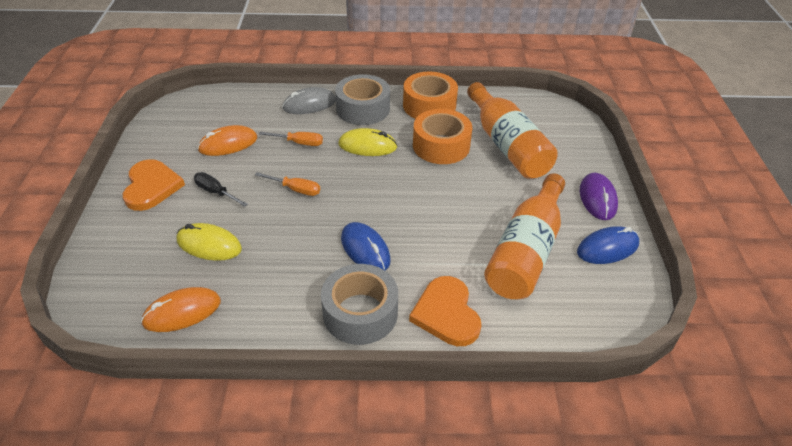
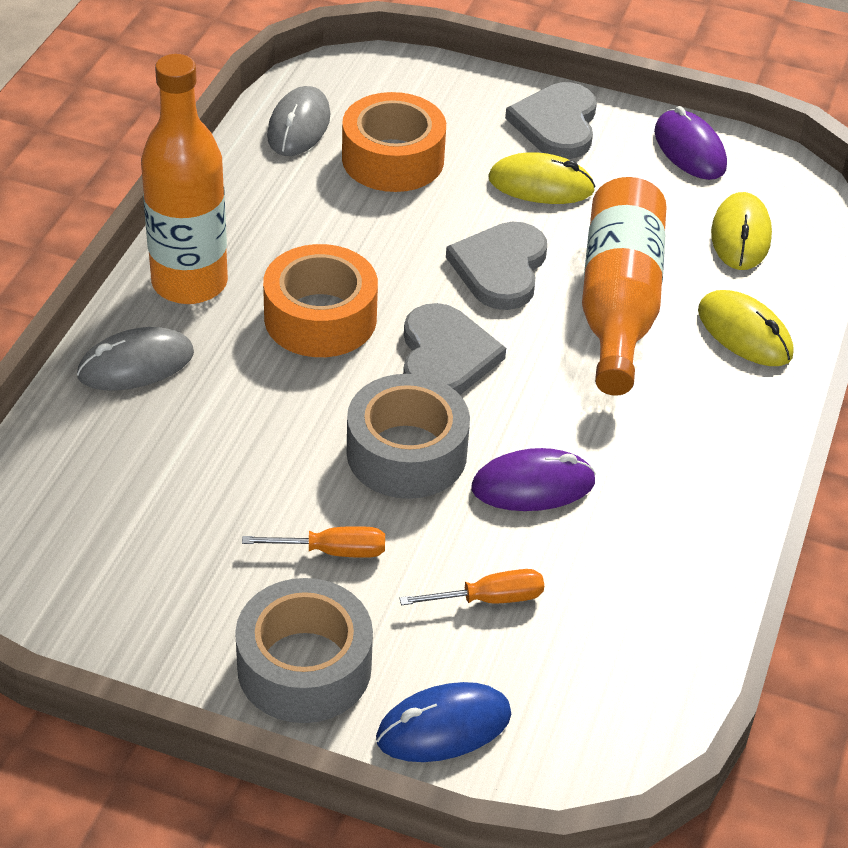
black screwdriver: [194,172,248,207] = 1 -> none = 0
blue mouse: [341,222,391,270] [577,226,639,264] = 2 -> [376,682,511,762] = 1
grey heart: none = 0 -> [403,303,506,395] [446,222,547,310] [505,82,597,159] = 3
grey mouse: [282,87,336,114] = 1 -> [77,327,194,390] [267,86,330,156] = 2
orange heart: [123,159,185,211] [409,276,482,346] = 2 -> none = 0
orange mouse: [141,287,221,332] [197,125,257,156] = 2 -> none = 0
purple mouse: [580,172,618,220] = 1 -> [471,448,596,511] [654,106,727,180] = 2
yellow mouse: [176,223,242,261] [338,128,398,156] = 2 -> [488,152,596,204] [698,290,793,366] [711,192,772,270] = 3

